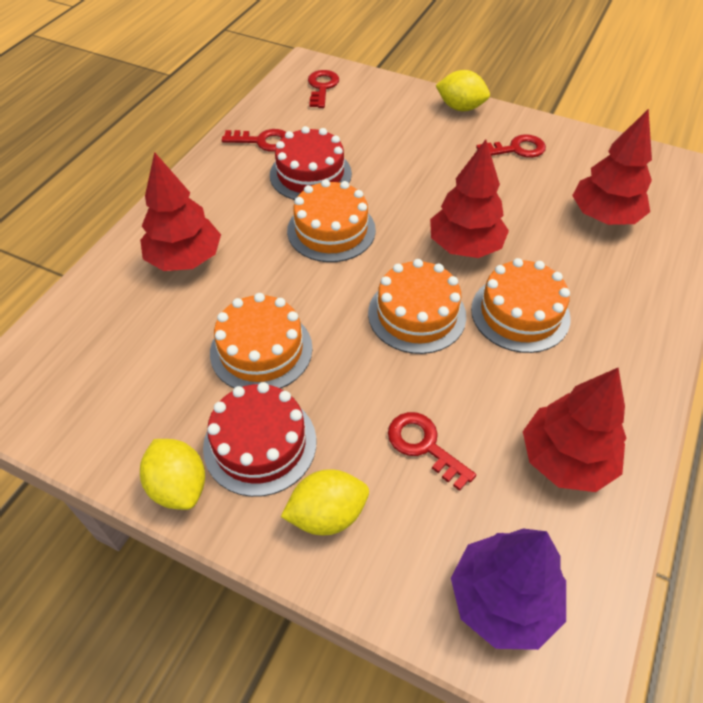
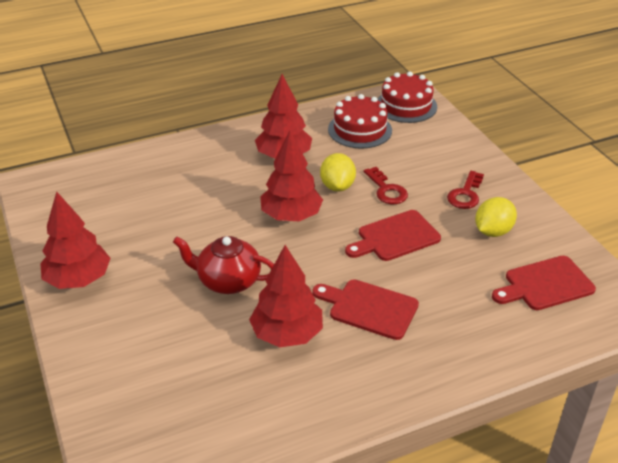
orange cake: [210,293,313,389] [287,179,376,262] [368,259,466,354] [471,258,571,353] = 4 -> none = 0
purple tree: [451,529,566,650] = 1 -> none = 0
red cutting board: none = 0 -> [312,279,419,340] [345,210,441,261] [492,256,596,310] = 3
red key: [222,129,286,152] [308,70,339,108] [388,412,476,491] [476,134,546,158] = 4 -> [364,167,408,204] [447,171,484,209] = 2
red teapot: none = 0 -> [173,236,274,294] = 1
yellow lemon: [140,439,205,510] [281,469,369,535] [435,70,490,111] = 3 -> [320,153,356,192] [475,197,517,237] = 2

